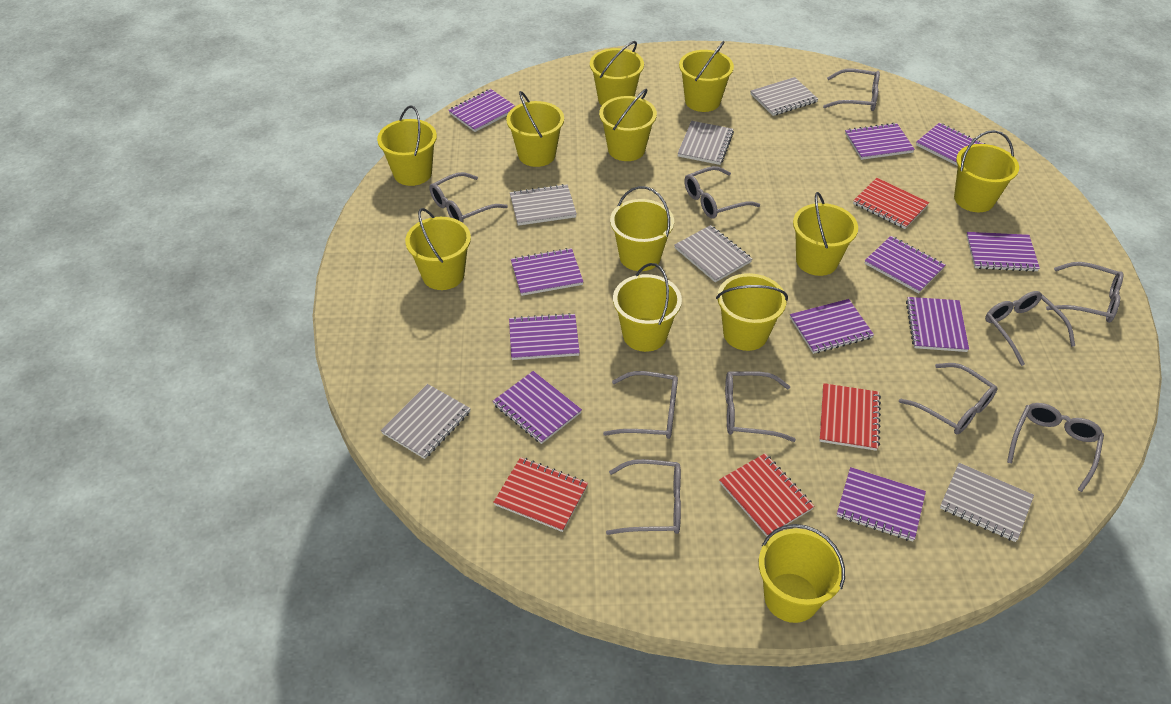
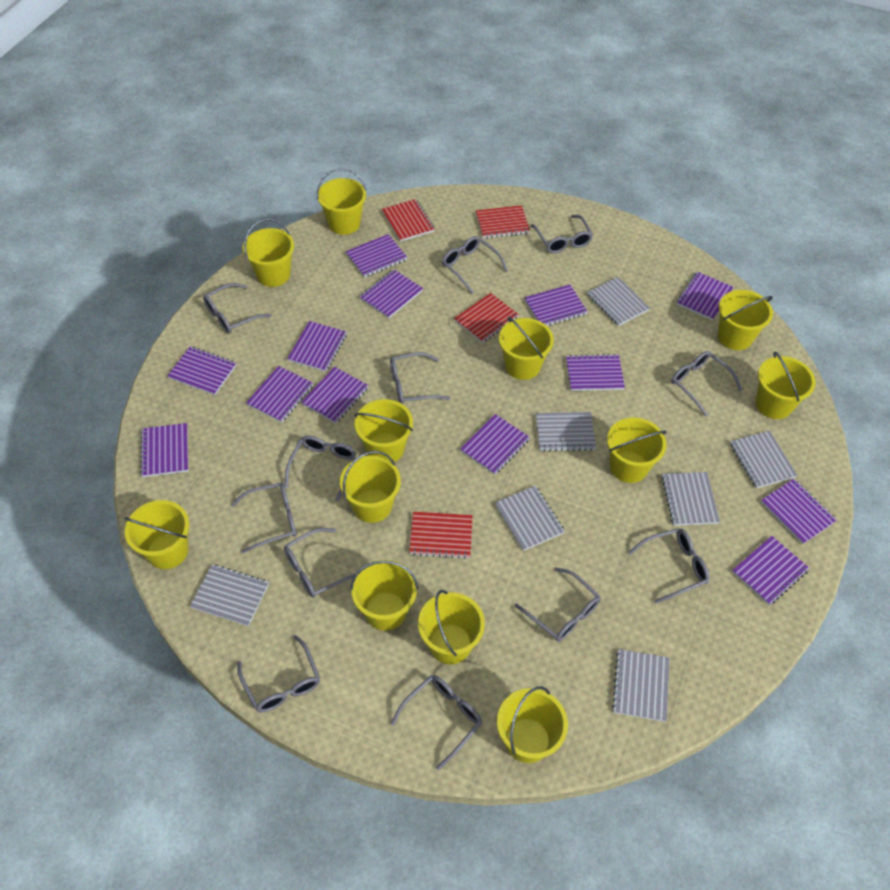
grey glasses: [429,172,508,223] [603,371,678,439] [606,459,681,535] [684,166,760,219] [725,371,796,442] [823,69,880,111] [899,363,997,434] [985,291,1075,366] [1007,403,1104,492] [1046,262,1123,323] = 10 -> [203,283,272,333] [231,483,297,553] [237,635,320,713] [284,528,356,598] [285,436,356,502] [390,352,450,404] [391,675,483,770] [442,236,508,294] [515,568,601,642] [531,215,593,253] [628,528,710,603] [671,351,742,417] = 12
grey notebook: [381,384,471,459] [510,184,577,226] [675,225,752,282] [678,121,734,165] [751,77,818,116] [940,463,1034,542] = 6 -> [190,564,269,627] [495,486,565,551] [536,412,596,452] [587,277,650,326] [612,649,670,722] [662,472,720,526] [730,431,797,488] = 7
purple notebook: [448,89,515,132] [493,371,582,444] [509,313,580,360] [511,248,583,296] [790,299,874,354] [837,467,926,542] [845,123,915,160] [864,236,945,293] [906,297,969,352] [916,123,985,166] [966,232,1040,272] = 11 -> [140,423,188,477] [168,346,236,395] [246,366,313,422] [287,321,347,372] [301,367,369,424] [346,234,407,277] [360,269,423,318] [460,414,530,475] [525,285,588,326] [566,354,625,391] [677,272,733,320] [732,536,809,605] [761,479,837,544] = 13

